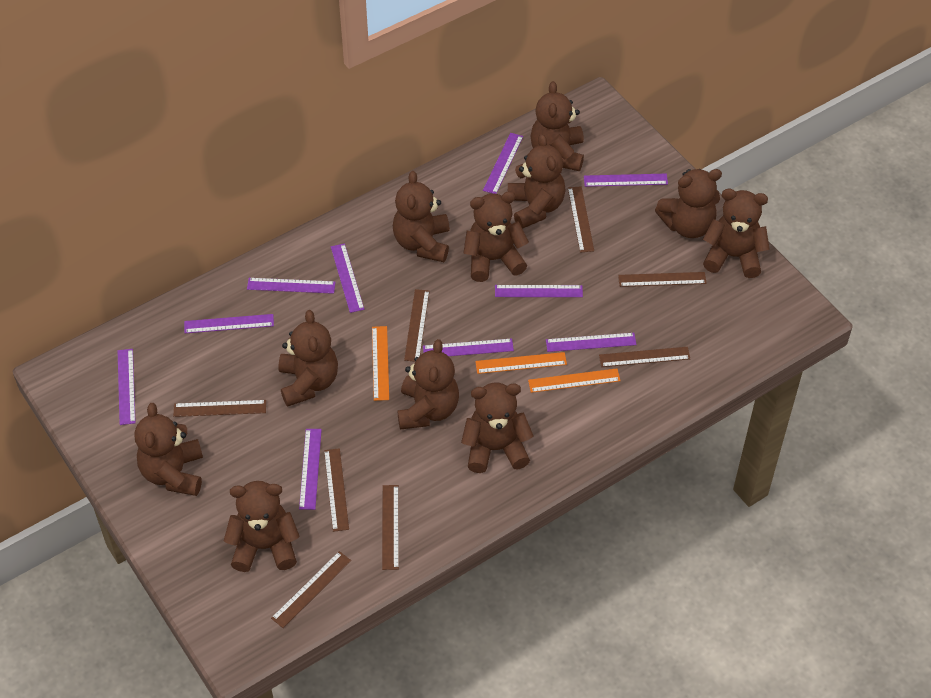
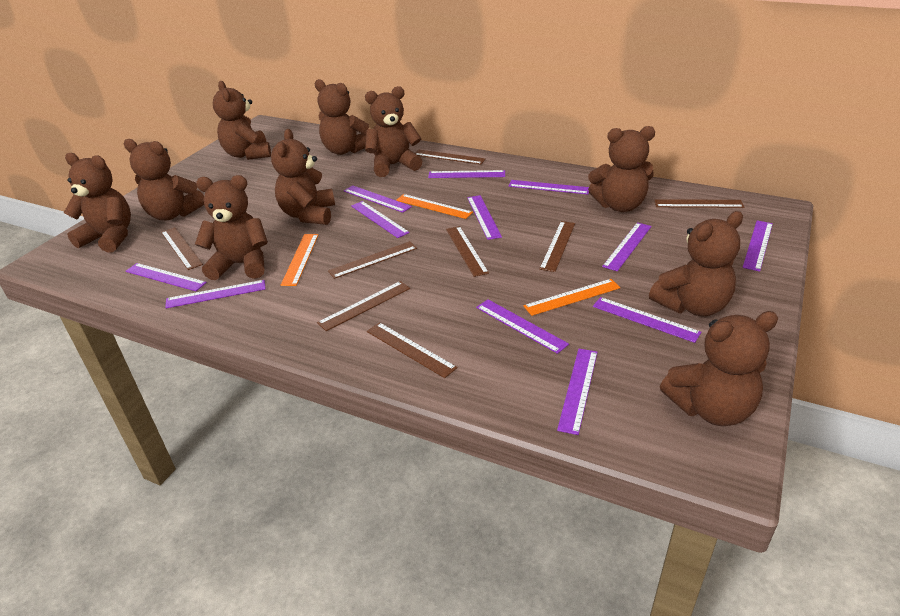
brown teddy bear: [135,403,203,496] [224,481,300,572] [278,310,338,407] [393,171,450,262] [398,339,459,429] [461,382,533,473] [463,191,529,282] [508,134,566,229] [531,81,584,171] [655,169,722,238] [703,189,770,278] = 11 -> [64,153,131,253] [124,139,204,220] [195,175,268,280] [213,81,271,160] [271,129,335,225] [315,79,369,155] [365,86,422,177] [588,126,655,212] [649,211,743,316] [660,311,778,426] = 10
purple ruler: [118,349,136,425] [184,314,274,333] [247,278,336,294] [299,429,322,510] [331,243,364,313] [423,338,514,356] [483,133,523,194] [495,285,583,297] [546,333,637,352] [584,174,668,187] = 10 -> [126,263,207,291] [165,280,266,308] [344,185,412,213] [351,201,410,238] [428,170,505,178] [467,195,502,240] [476,299,569,354] [509,180,589,195] [557,349,598,435] [593,297,701,343] [602,222,652,271] [743,220,773,272] = 12

